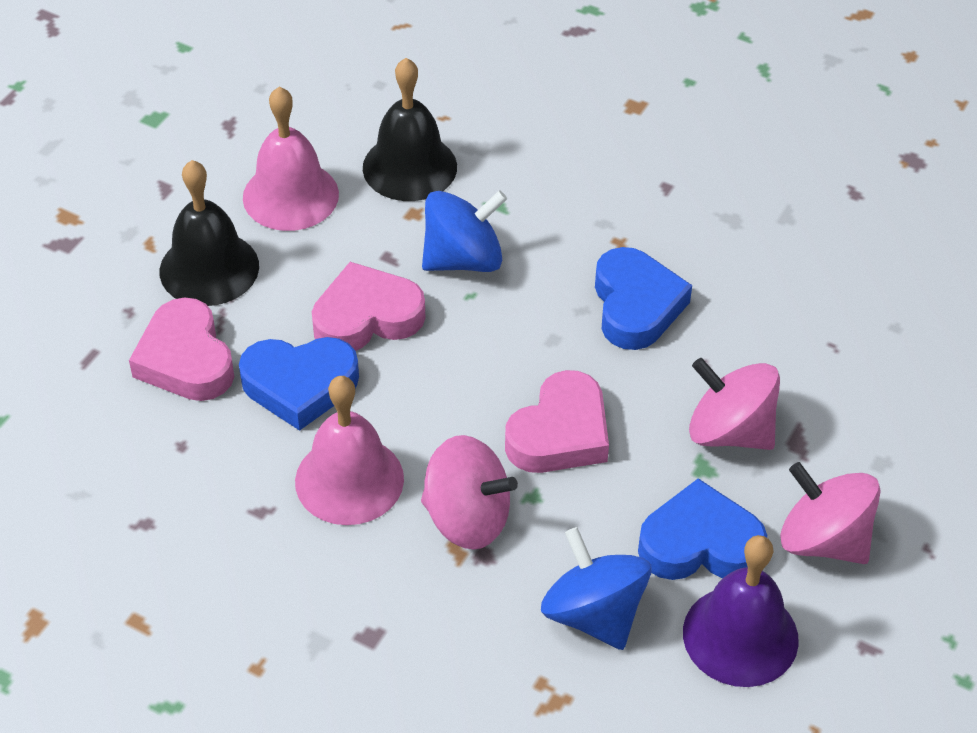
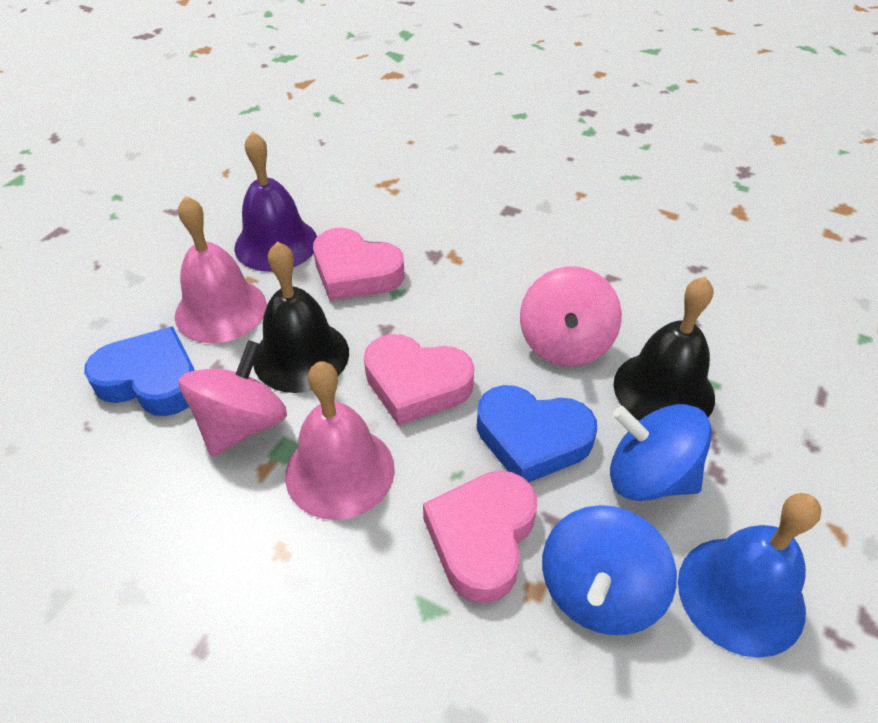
blue bell: none = 0 -> [678,493,821,658] = 1
blue heart: [239,337,359,431] [595,247,692,350] [638,478,767,580] = 3 -> [84,326,195,416] [477,385,597,483] = 2
pink spinning top: [421,435,518,550] [689,358,780,450] [780,462,881,564] = 3 -> [179,340,287,457] [520,266,622,367] = 2

